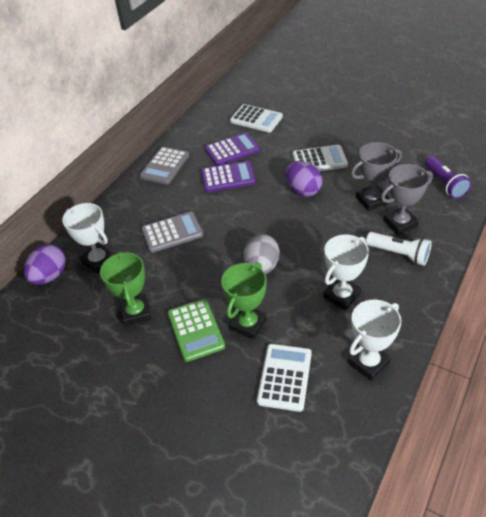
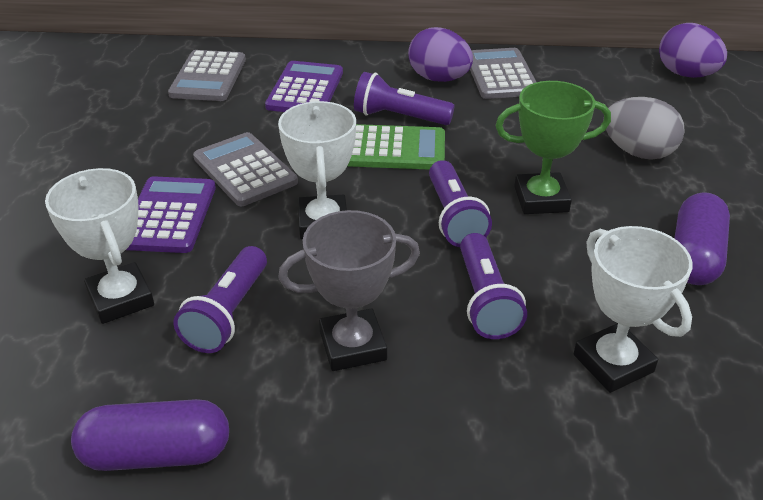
green trophy: [100,251,151,326] [221,263,267,339] = 2 -> [495,81,611,214] = 1
grey calculator: [140,147,189,185] [141,212,203,253] = 2 -> [168,50,246,101] [193,132,298,206] [470,48,536,99] = 3
grey trophy: [351,142,402,211] [381,164,433,235] = 2 -> [278,210,420,371] = 1
purple capsule: none = 0 -> [71,399,229,471] [674,192,730,285] = 2
purple flashlight: [425,156,472,199] = 1 -> [173,246,267,353] [354,72,455,125] [429,160,492,247] [460,233,527,339] = 4
white calculator: [230,104,283,132] [257,344,312,412] [292,145,348,171] = 3 -> none = 0
white flashlight: [366,232,432,266] = 1 -> none = 0

